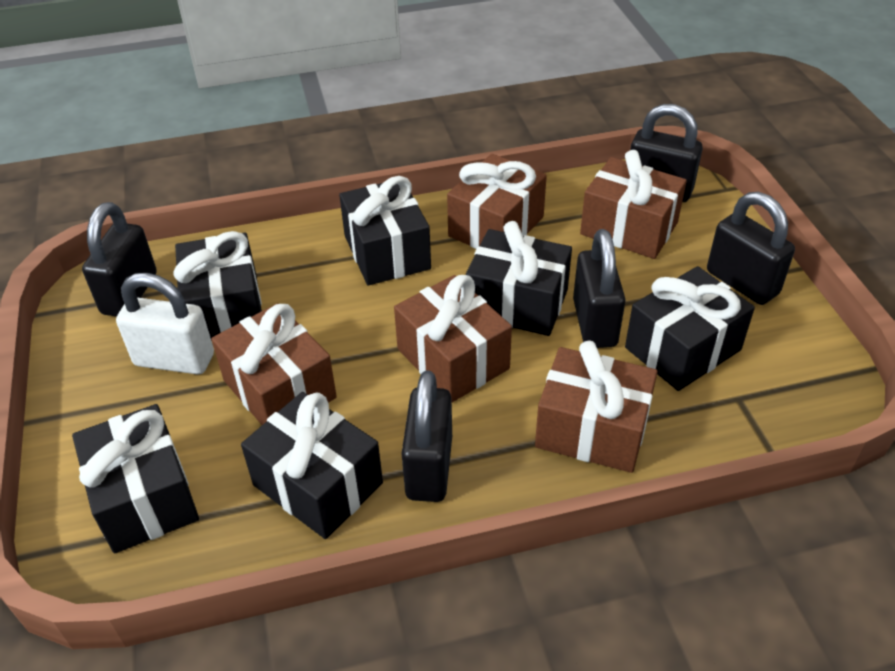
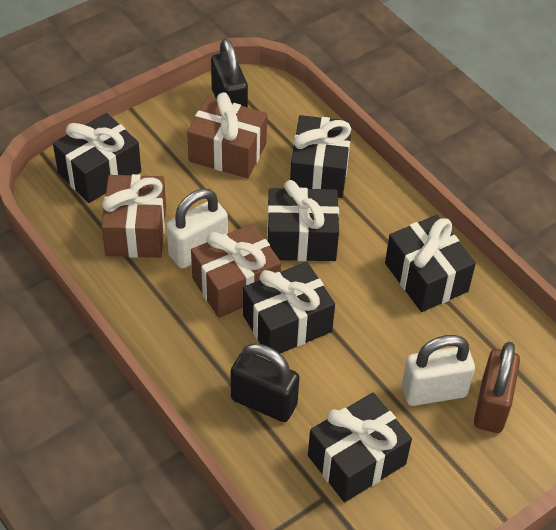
black padlock: [82,202,157,317] [401,370,452,502] [573,229,626,348] [630,104,703,202] [707,192,795,305] = 5 -> [211,39,248,108] [231,344,300,422] = 2
brown gift: [211,303,337,425] [394,275,512,402] [447,154,547,249] [535,340,657,473] [580,150,687,259] = 5 -> [101,174,166,258] [187,92,267,178] [191,223,281,318] = 3
brown padlock: none = 0 -> [474,342,520,433] = 1
white padlock: [116,273,214,375] = 1 -> [166,189,228,269] [402,335,475,406] = 2

